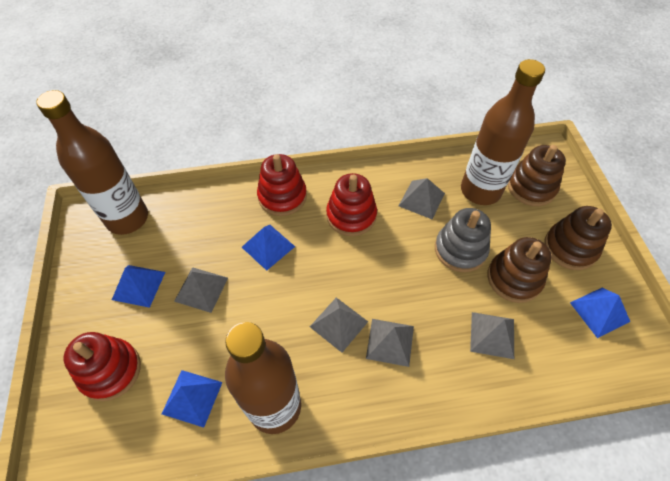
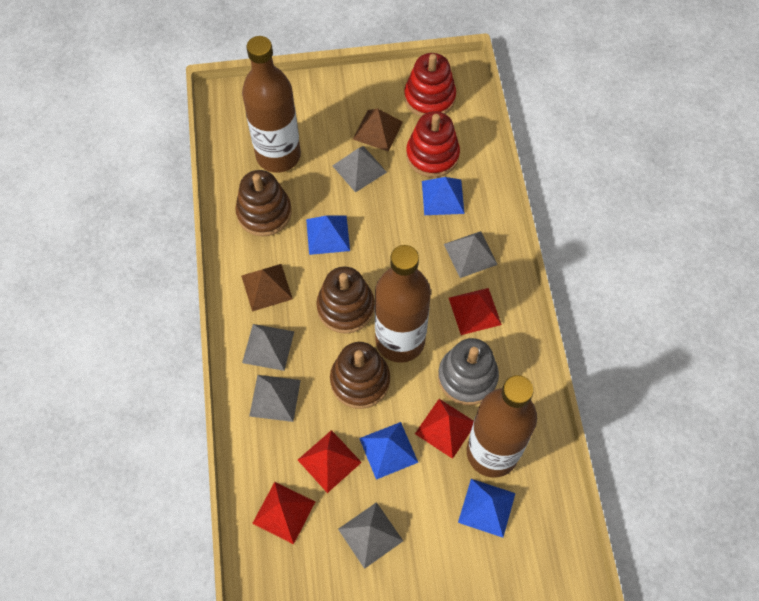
brown pyramid: none = 0 -> [241,264,293,312] [353,108,403,152] = 2
red pyramid: none = 0 -> [252,482,315,544] [298,430,362,493] [415,399,474,459] [449,288,502,335] = 4
red stacking toy: [63,332,141,401] [257,154,307,216] [326,173,377,236] = 3 -> [404,53,456,117] [406,111,460,178] = 2

